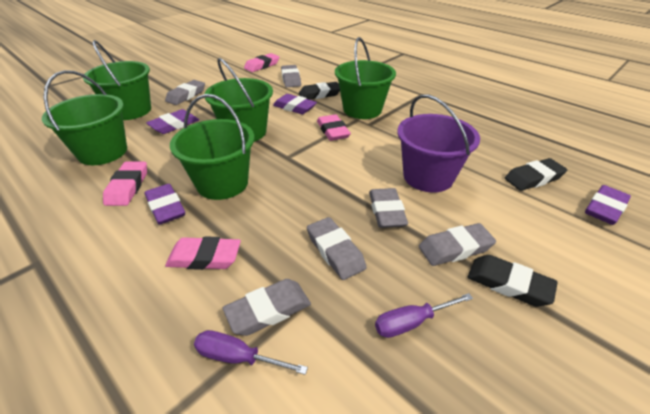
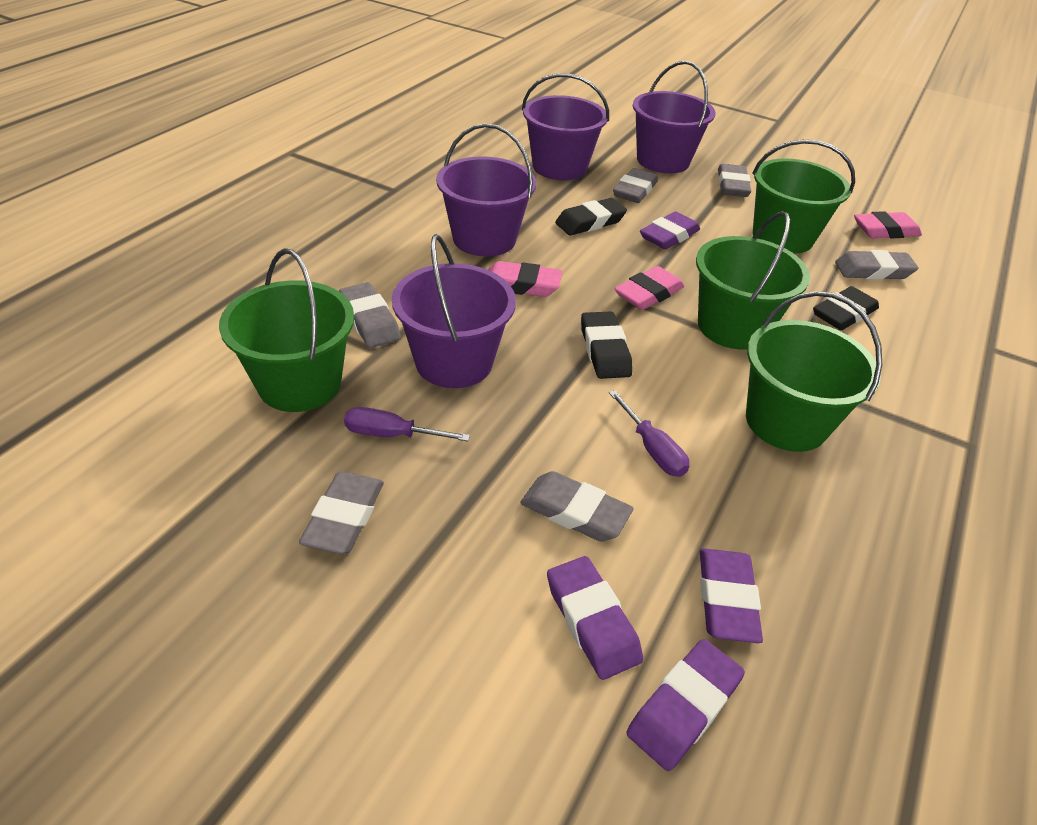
green bucket: [42,70,127,165] [83,40,151,120] [170,94,254,200] [204,58,273,142] [335,37,396,119] = 5 -> [219,248,354,412] [696,211,810,350] [746,291,882,452] [752,139,855,254] = 4
pink eraser: [103,162,147,206] [165,236,241,270] [244,53,279,72] [317,114,351,141] = 4 -> [488,261,562,297] [614,266,685,310] [854,211,922,239] = 3
purple bucket: [397,94,480,193] = 1 -> [392,234,516,388] [436,123,536,257] [522,73,609,180] [633,61,715,173] = 4

